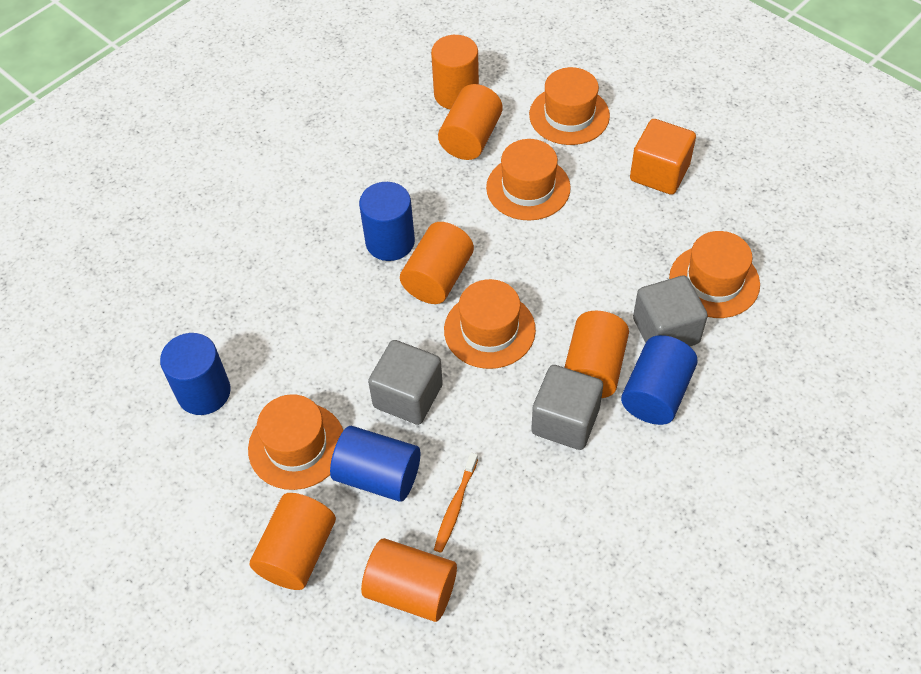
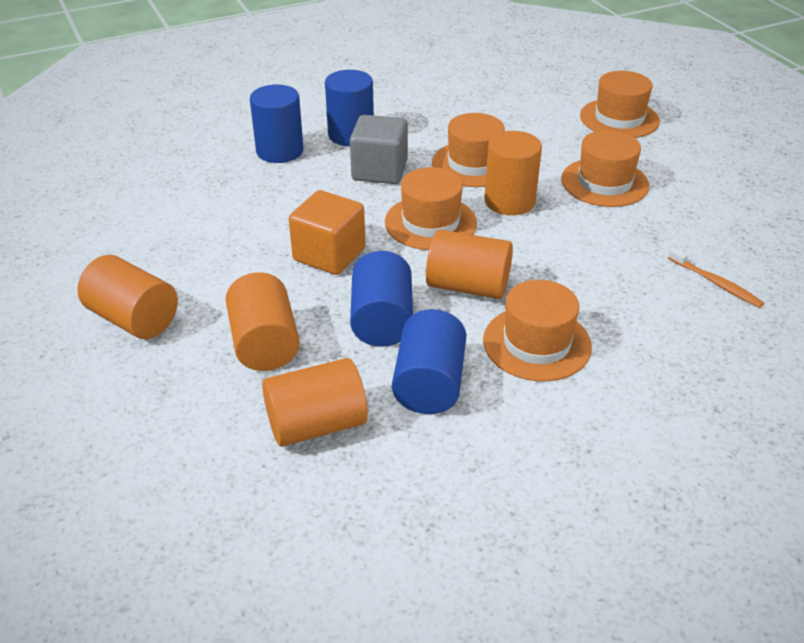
grey cube: [368,340,443,425] [531,365,603,450] [633,276,708,346] = 3 -> [350,115,408,184] = 1
orange cylinder: [250,493,336,590] [361,538,457,622] [400,222,474,304] [431,35,479,109] [438,84,503,160] [564,311,629,398] = 6 -> [78,255,178,339] [226,272,300,371] [262,358,368,447] [426,229,513,299] [484,131,542,215] = 5

